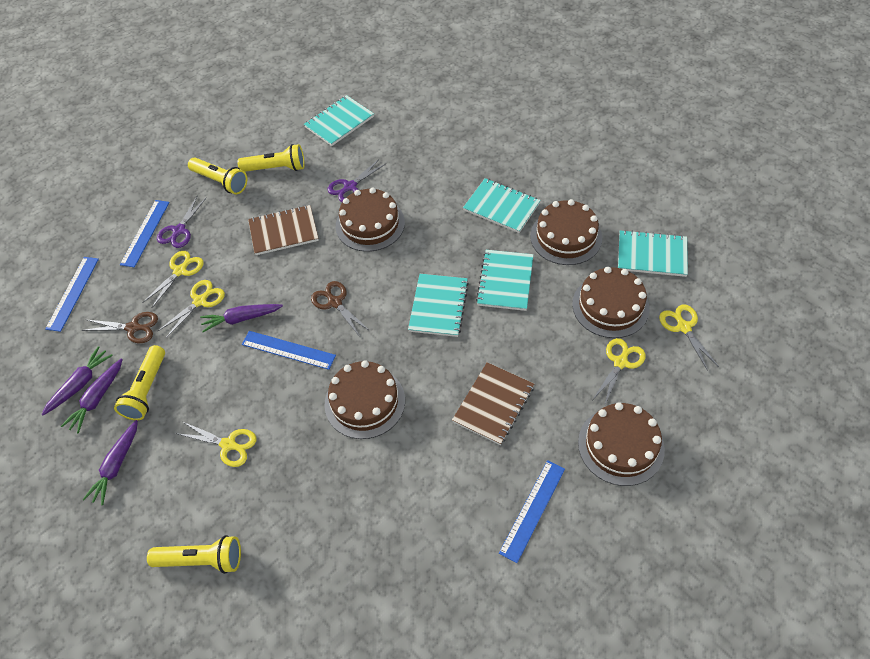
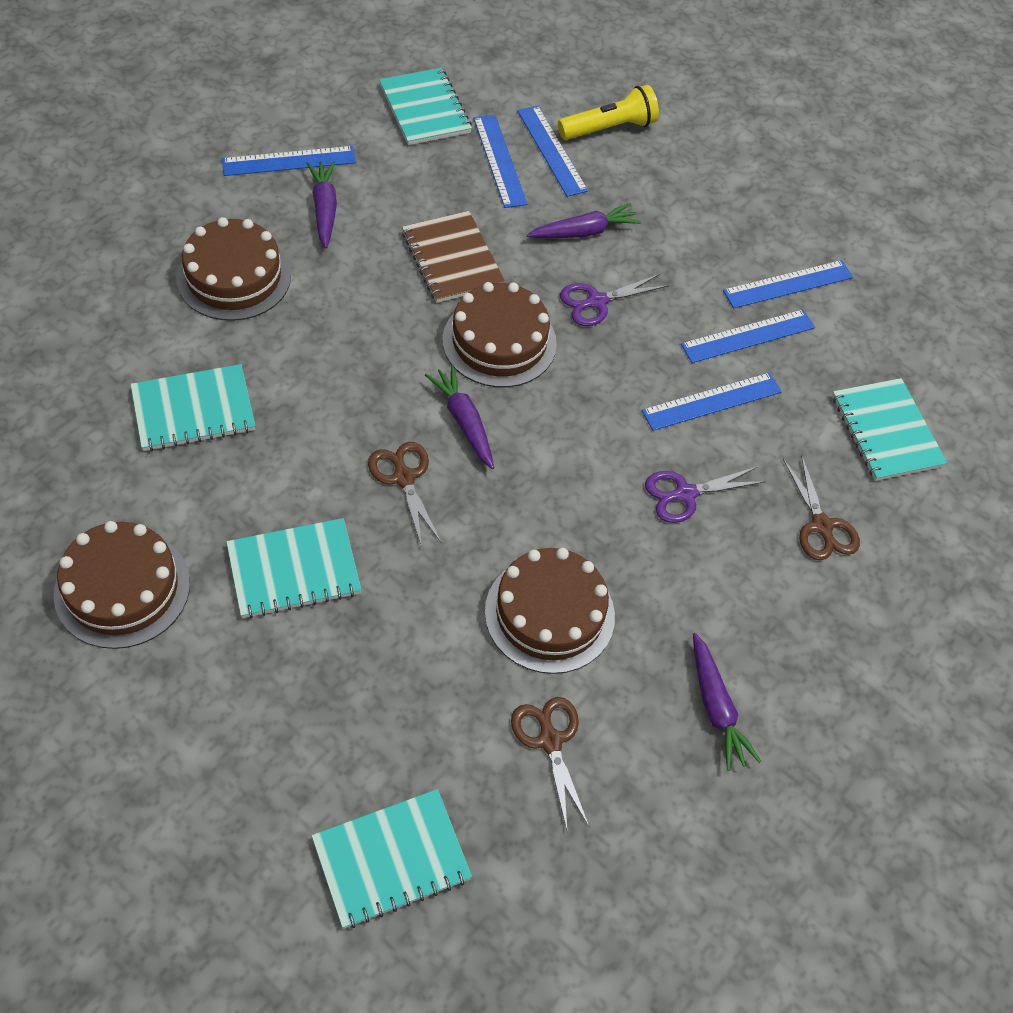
blue ruler: [45,257,99,332] [120,200,170,268] [242,331,336,370] [499,460,565,563] = 4 -> [222,146,356,176] [473,115,528,208] [517,106,588,197] [642,372,782,431] [681,309,815,363] [723,260,853,308] = 6
brown cake: [325,360,405,439] [336,188,405,252] [530,199,602,265] [572,267,649,338] [578,402,665,486] = 5 -> [54,521,190,649] [176,217,291,321] [442,282,557,387] [485,548,615,674] = 4
brown notebook: [248,205,319,255] [452,362,534,445] = 2 -> [402,211,505,303] = 1
brown scissors: [82,312,158,343] [311,281,370,337] = 2 -> [368,442,442,547] [511,697,589,830] [783,454,860,560] = 3
yellow flashlight: [114,345,165,420] [147,535,241,574] [188,157,247,194] [237,144,305,172] = 4 -> [558,85,659,140] = 1
yellow scissors: [142,251,204,308] [158,280,225,338] [176,422,257,467] [593,338,646,407] [659,305,719,371] = 5 -> none = 0

